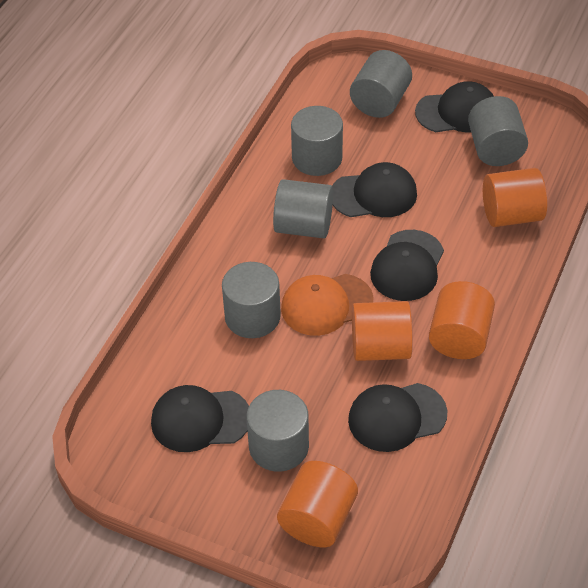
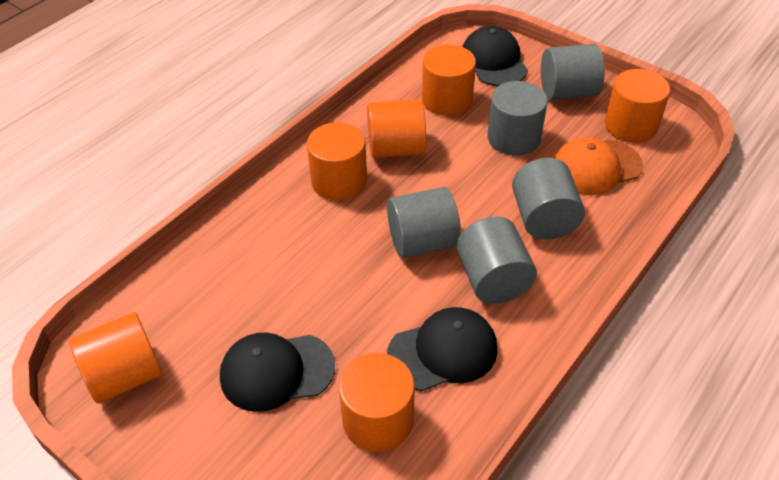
black cap: [151,385,249,452] [332,162,417,217] [348,383,447,452] [370,230,444,301] [415,81,494,133] = 5 -> [220,333,335,412] [387,307,498,391] [463,26,528,86] = 3
grey cylinder: [222,262,281,338] [246,390,309,472] [273,179,333,238] [291,106,343,176] [350,50,412,118] [468,96,528,166] = 6 -> [387,187,461,258] [456,217,537,304] [487,81,548,156] [512,158,585,240] [541,44,605,100] = 5
orange cylinder: [277,461,358,547] [352,301,413,361] [429,281,495,359] [483,168,547,227] = 4 -> [69,312,162,404] [307,122,367,201] [339,353,415,452] [367,99,426,158] [422,45,476,116] [605,69,670,143] = 6

